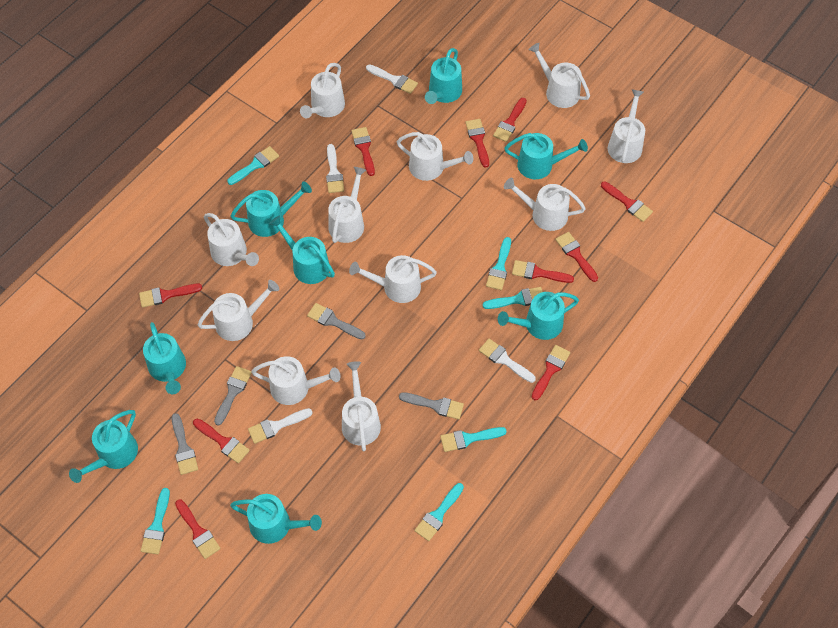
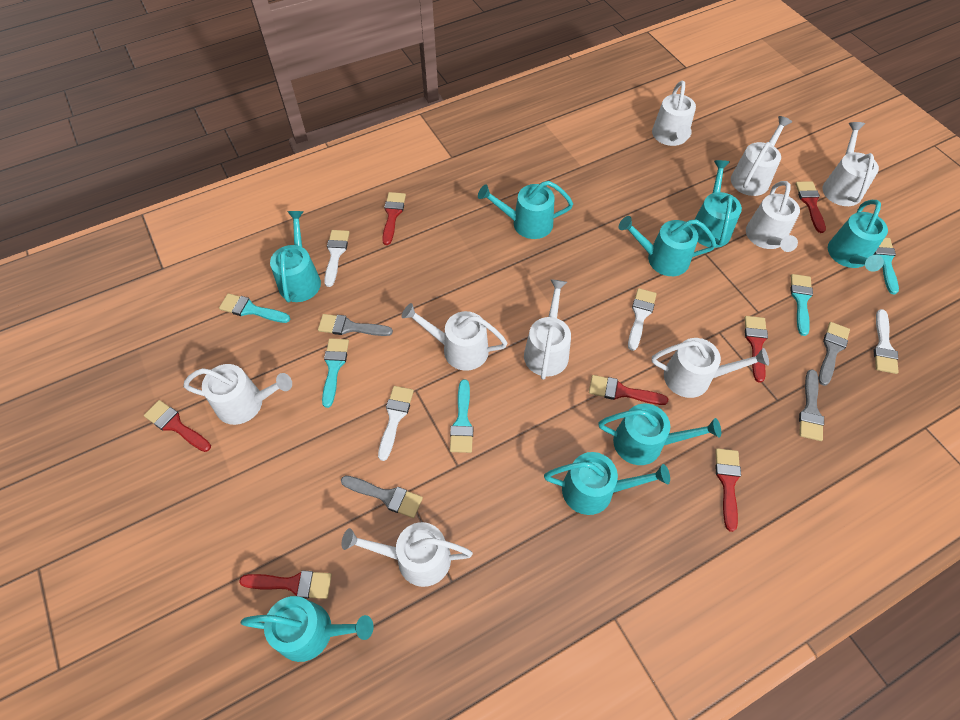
red brush: [139,284,202,308] [175,499,221,559] [193,419,250,463] [352,127,375,176] [466,119,489,168] [493,98,527,142] [512,260,574,283] [532,345,570,400] [555,232,598,282] [601,182,653,222] = 10 -> [144,400,211,452] [239,570,332,599] [382,192,406,245] [589,375,668,405] [715,448,741,532] [744,316,768,383] [795,181,826,233] = 7
turquoise brush: [141,488,170,554] [227,146,279,185] [415,483,464,541] [440,427,507,452] [483,287,543,309] [486,237,511,290] = 6 -> [219,293,290,323] [322,338,349,408] [450,379,473,453] [790,274,813,336] [874,238,899,294] = 5
white watering can: [197,280,279,341] [204,213,259,266] [251,356,341,405] [300,63,345,118] [328,167,366,243] [342,361,381,452] [349,255,437,303] [397,132,473,181] [504,178,586,231] [528,43,590,108] [608,89,645,163] = 11 -> [183,364,292,425] [341,522,473,587] [402,303,507,371] [524,279,571,380] [652,81,696,146] [652,338,769,398] [731,116,792,196] [746,181,800,252] [822,122,879,206] = 9

